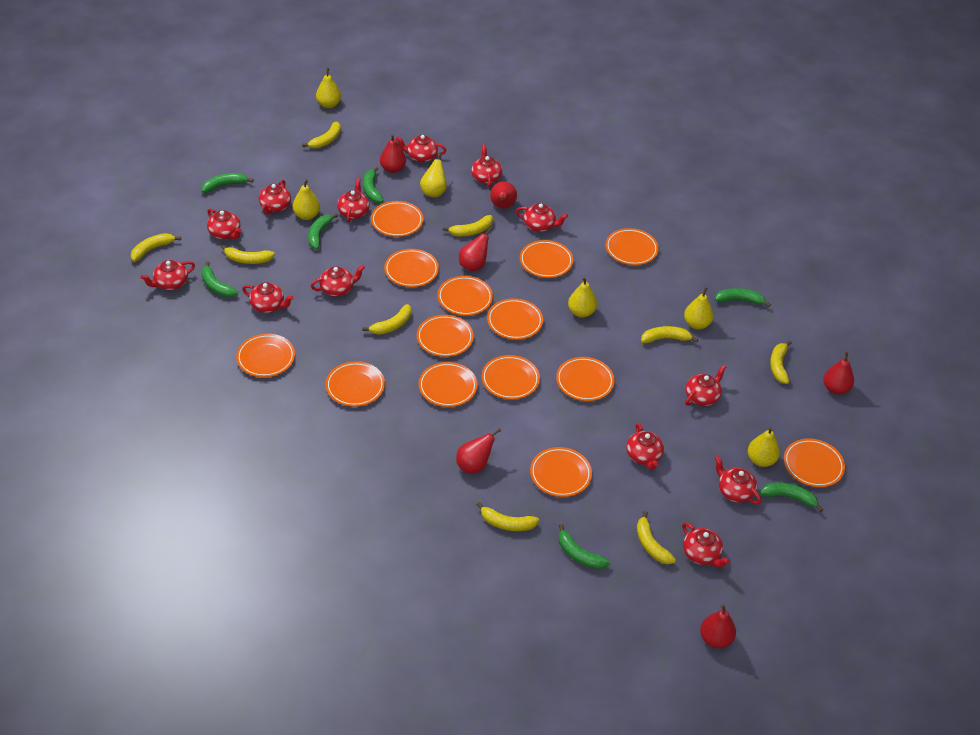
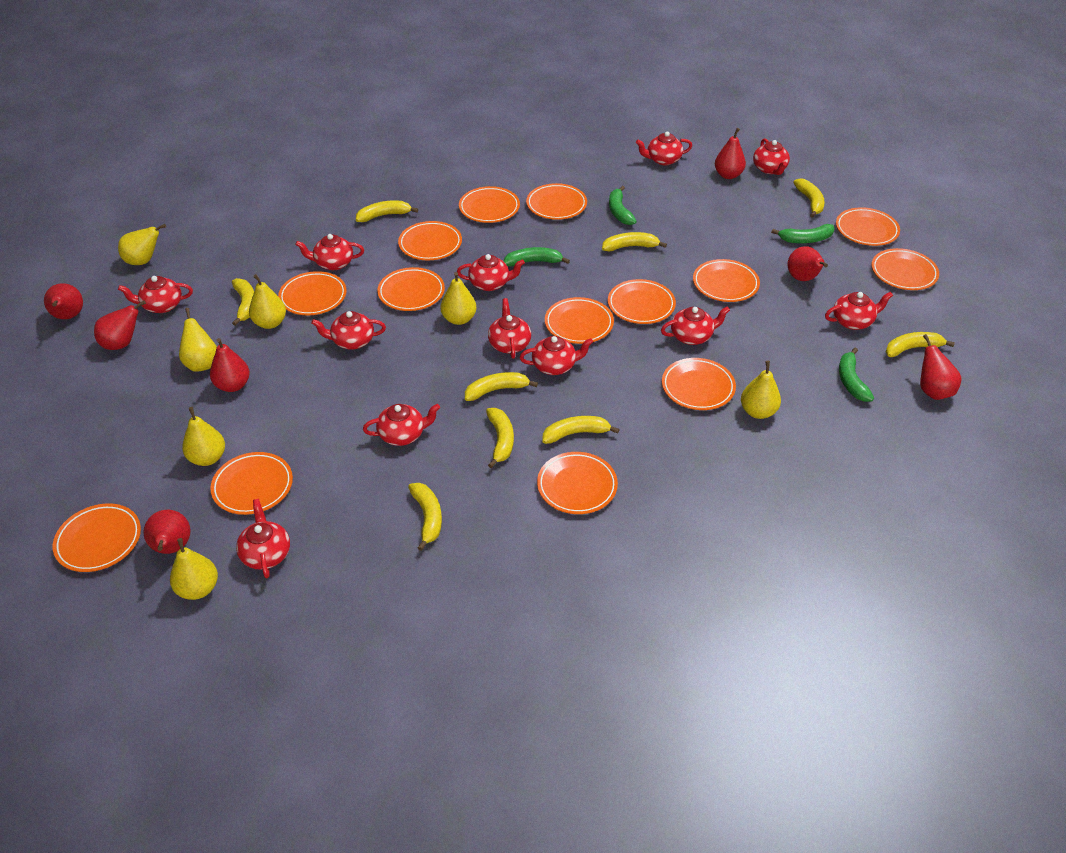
green banana: [201,261,238,297] [202,173,254,193] [308,213,338,249] [363,167,384,203] [559,524,610,569] [715,288,771,307] [760,482,823,512] = 7 -> [503,247,570,266] [609,186,637,225] [771,224,835,243] [839,348,874,402] = 4
red pear: [380,134,406,173] [456,428,501,474] [459,227,493,272] [490,181,517,209] [700,604,736,648] [823,352,854,395] = 6 -> [44,283,83,319] [94,300,146,350] [143,510,191,554] [210,338,250,392] [715,128,746,179] [788,246,828,281] [920,334,961,400] = 7
red teapot: [140,260,195,290] [207,208,241,239] [242,282,293,313] [259,180,291,215] [311,265,365,296] [337,178,370,222] [396,135,446,163] [471,144,502,187] [516,203,568,232] [626,423,664,470] [682,522,730,568] [685,365,726,406] [714,456,761,505] = 13 -> [118,276,193,313] [236,499,290,579] [295,234,364,270] [311,311,386,350] [363,404,440,446] [457,254,525,291] [488,298,531,359] [520,336,593,375] [636,131,692,165] [661,306,730,345] [753,138,790,175] [825,292,893,330] = 12
yellow pear: [293,179,320,220] [316,68,341,108] [420,152,447,197] [568,277,597,318] [684,287,714,329] [748,427,780,467] = 6 -> [118,224,166,265] [170,538,218,600] [179,308,217,372] [182,407,225,466] [249,274,286,329] [441,272,477,325] [741,361,781,419] = 7

